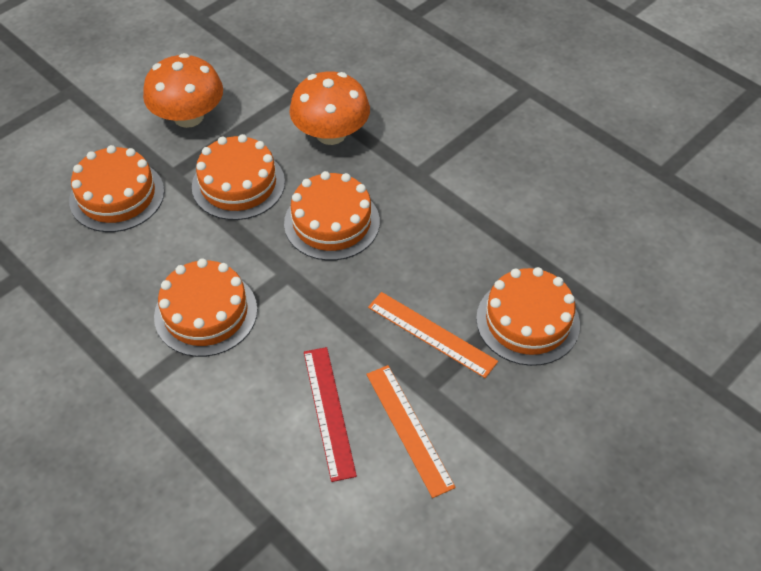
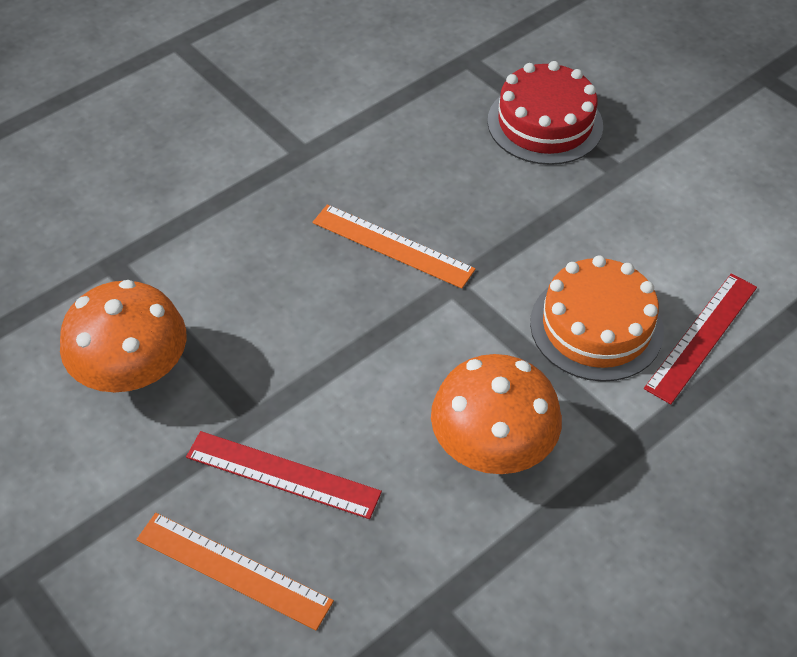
orange cake: [69,145,164,232] [154,258,257,357] [192,134,285,220] [284,171,380,261] [476,267,580,366] = 5 -> [530,255,664,382] = 1
red cake: none = 0 -> [487,61,603,165] = 1
red ruler: [304,347,357,482] = 1 -> [186,431,382,519] [644,273,757,404] = 2

